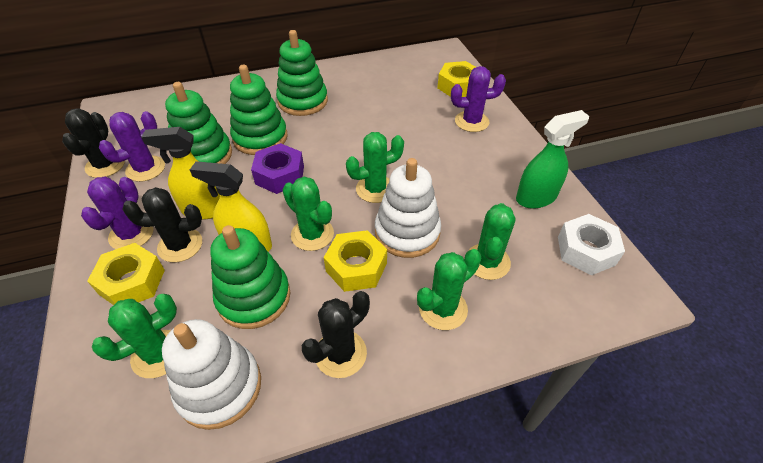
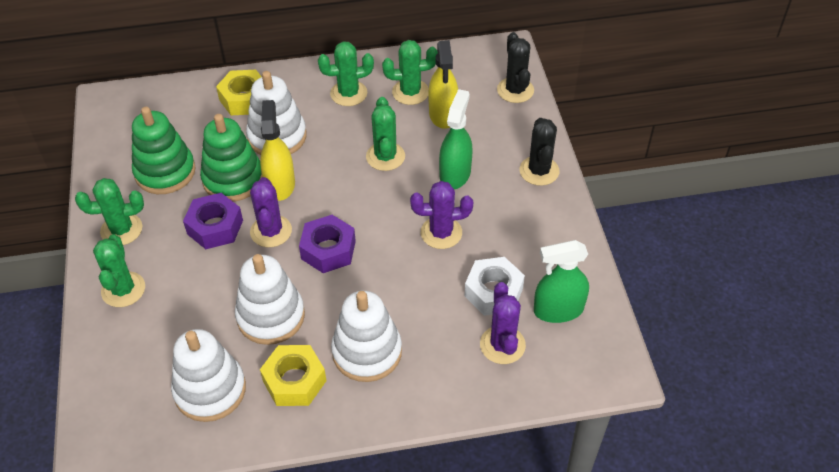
black cactus: [62,108,125,178] [122,187,202,262] [302,291,370,378] = 3 -> [497,32,534,103] [520,118,559,186] = 2
green spray bottle: [516,110,589,209] = 1 -> [439,89,473,189] [534,240,589,323] = 2
green stacking toy: [165,82,232,164] [210,225,290,329] [230,65,288,155] [276,30,328,116] = 4 -> [132,107,196,194] [200,114,262,202] = 2
purple nut: [251,143,304,194] = 1 -> [183,193,243,249] [299,215,356,273] = 2
white stacking toy: [162,319,261,430] [375,158,441,258] = 2 -> [171,329,246,422] [235,254,305,345] [246,71,307,155] [331,291,402,382] = 4
yellow nut: [87,243,165,305] [324,230,387,292] [437,61,476,97] = 3 -> [216,70,262,115] [260,345,327,406] = 2

